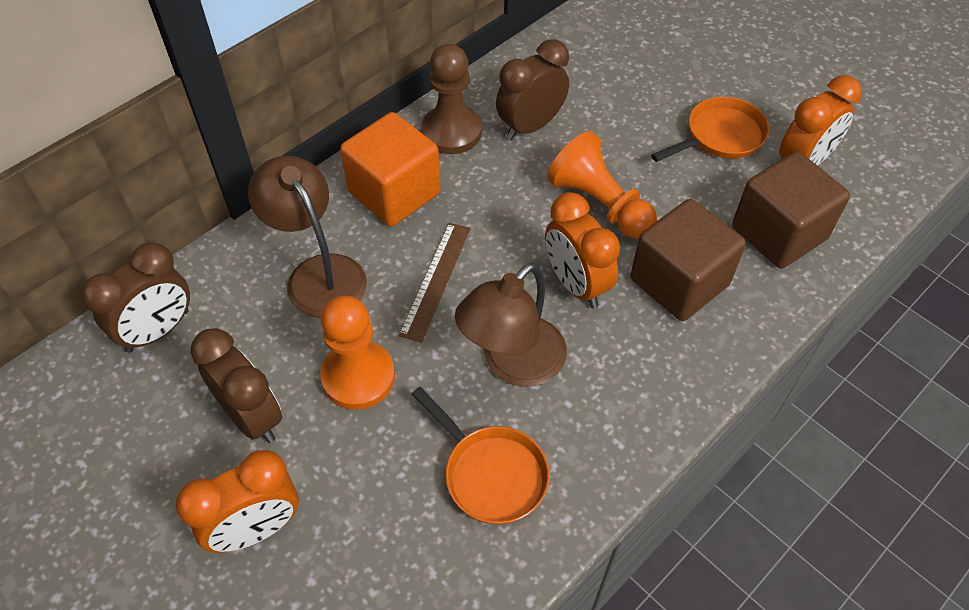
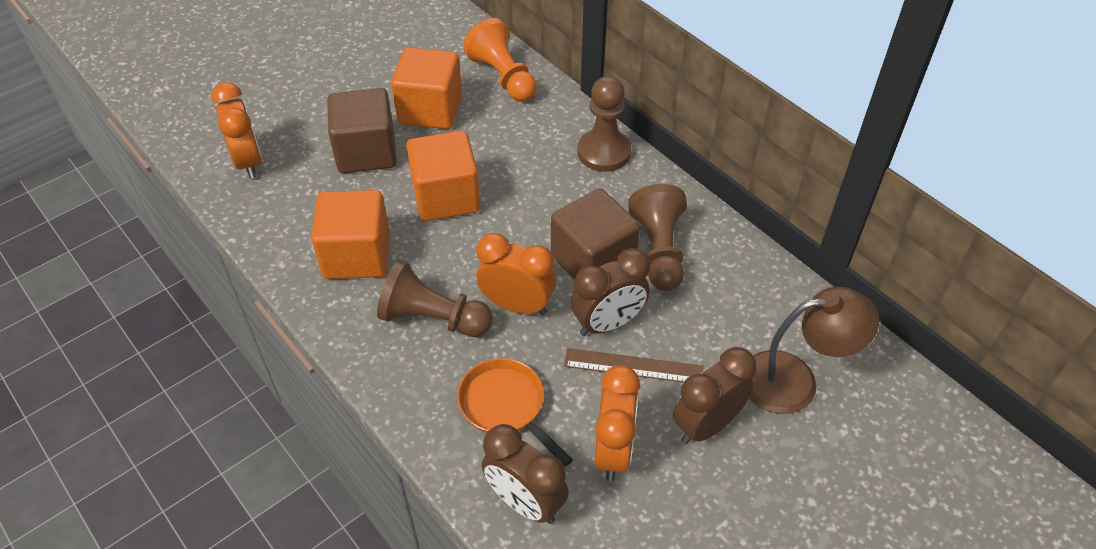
brown lamp: [248,155,367,318] [455,263,567,387] = 2 -> [749,287,879,414] = 1
brown pawn: [421,44,482,154] = 1 -> [377,260,493,337] [578,76,631,172] [628,184,687,291] = 3
orange cube: [340,112,441,226] = 1 -> [311,190,390,279] [391,47,462,129] [406,131,480,221] = 3
orange pan: [411,387,550,524] [651,97,769,162] = 2 -> [457,358,573,467] = 1
orange pawn: [320,296,395,410] [547,131,657,239] = 2 -> [463,18,537,102] = 1

